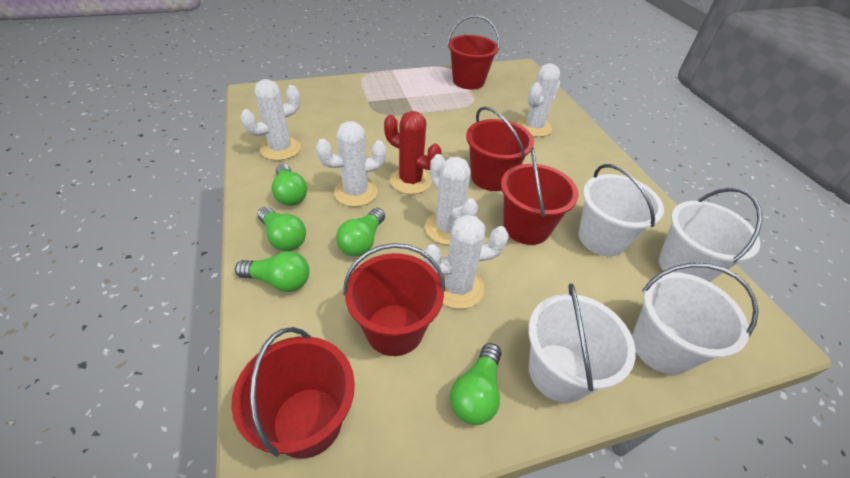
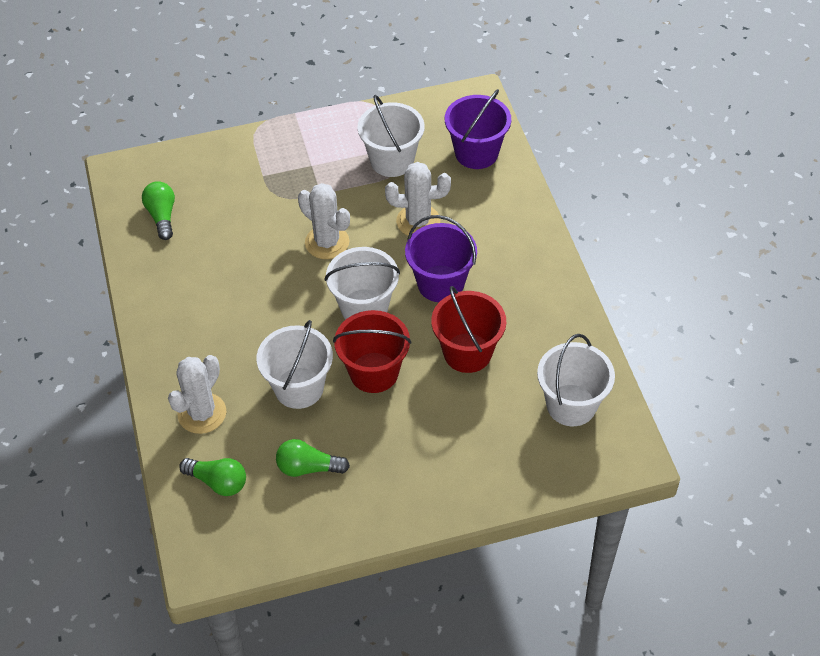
green light bulb: [235,251,310,292] [257,207,306,251] [271,164,307,206] [336,208,385,256] [450,343,501,425] = 5 -> [142,181,175,240] [179,458,246,496] [276,439,350,477] = 3
purple bucket: none = 0 -> [405,215,477,302] [445,89,511,169] = 2
red bucket: [231,327,355,459] [343,243,445,356] [447,15,500,90] [466,106,534,191] [501,147,579,245] = 5 -> [333,310,412,393] [431,286,506,373] = 2
red cactus: [384,111,442,194] = 1 -> none = 0
white cactus: [240,79,301,161] [316,121,386,207] [423,215,509,309] [425,154,478,245] [517,63,560,137] = 5 -> [168,355,226,434] [298,183,350,259] [385,162,451,236] = 3

